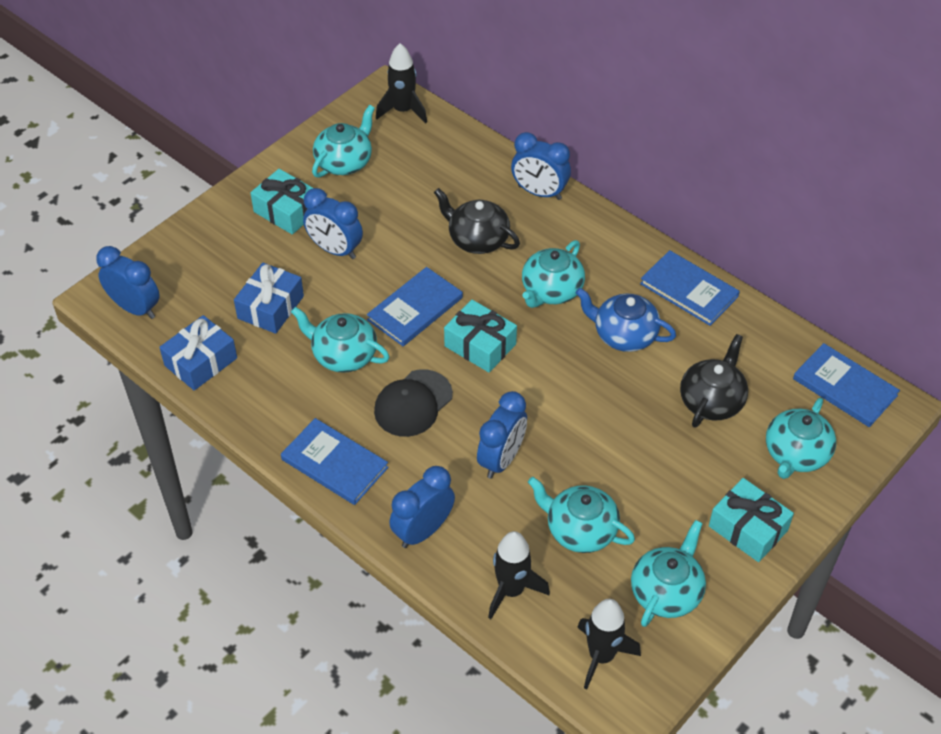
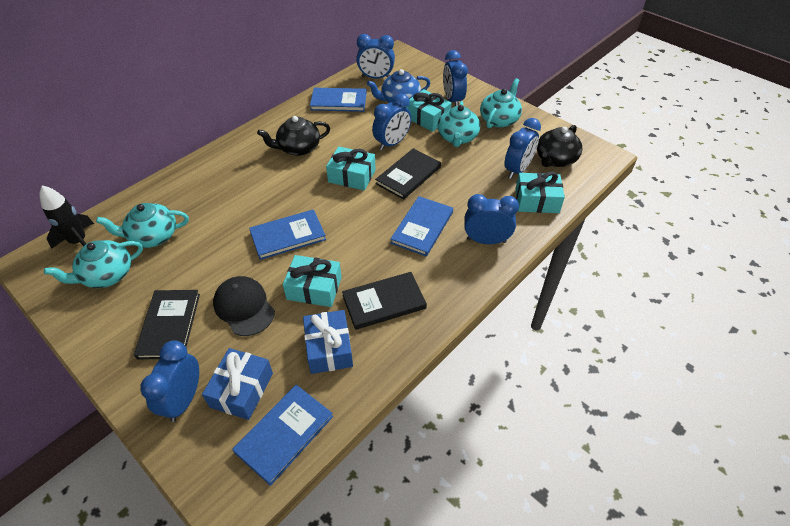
black book: none = 0 -> [134,290,200,359] [342,272,427,330] [375,148,441,200] = 3
black rocket: [376,43,427,123] [488,531,550,619] [577,599,641,689] = 3 -> [39,185,94,249] = 1
blue clock: [96,246,160,319] [303,188,363,259] [389,466,455,548] [477,391,527,479] [511,132,571,200] = 5 -> [140,340,199,422] [356,34,395,79] [372,93,411,151] [443,50,468,106] [464,194,519,244] [504,118,541,179] = 6
turquoise gift: [250,169,313,235] [444,300,517,372] [709,478,794,562] = 3 -> [283,255,342,307] [326,146,376,191] [405,89,452,132] [515,172,565,213] = 4
turquoise teapot: [291,307,389,373] [312,105,375,178] [522,240,585,308] [528,477,635,553] [631,520,706,627] [766,398,836,479] = 6 -> [44,240,143,288] [96,203,189,248] [438,101,480,147] [480,78,522,128] = 4

